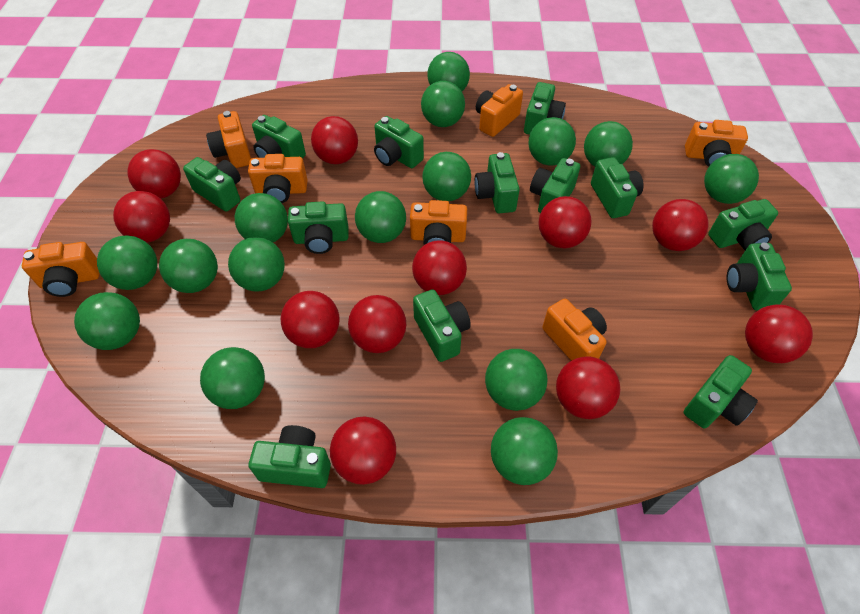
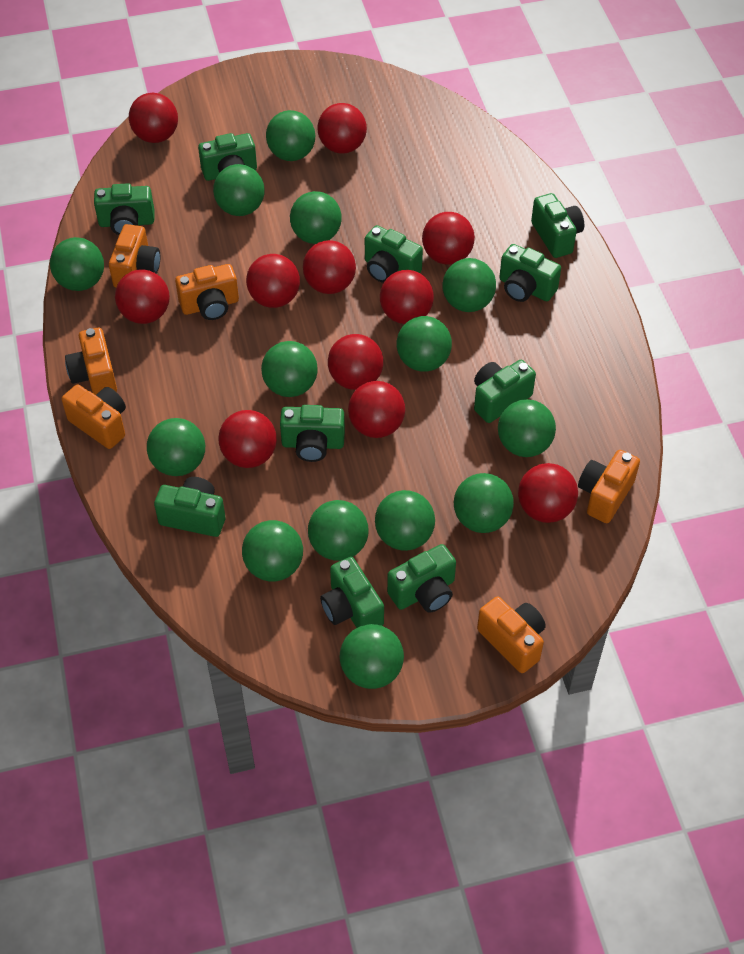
green ball: [74,292,140,350] [97,235,157,290] [159,239,218,293] [200,347,265,409] [228,237,285,292] [235,193,288,242] [355,191,406,243] [421,81,465,127] [422,152,471,201] [427,52,470,91] [485,349,548,411] [491,417,558,485] [528,117,576,166] [584,121,633,166] [704,154,759,204] = 15 -> [50,237,104,291] [147,418,205,476] [213,164,265,216] [242,520,303,581] [261,341,318,397] [266,110,316,161] [290,191,342,244] [308,500,368,561] [340,624,404,689] [375,490,435,551] [397,316,452,372] [442,258,496,312] [454,473,514,533] [498,399,556,457] = 14
green camera: [183,157,241,212] [249,425,331,488] [252,115,306,158] [288,201,349,254] [374,116,424,168] [413,289,471,362] [475,152,520,213] [524,82,566,135] [530,158,580,213] [591,157,643,218] [684,355,758,428] [708,199,778,250] [727,243,792,311] = 13 -> [94,183,154,235] [154,477,225,537] [198,133,257,181] [280,405,345,462] [320,557,384,628] [365,225,423,283] [387,544,456,613] [474,360,536,423] [499,244,561,302] [531,193,584,258] = 10
orange camera: [22,242,100,297] [206,111,251,168] [248,154,308,203] [410,200,467,245] [476,84,523,137] [542,299,607,361] [685,120,748,167] = 7 -> [61,384,126,449] [65,328,117,395] [109,224,160,288] [175,264,239,320] [477,596,546,673] [578,450,640,523] = 6

